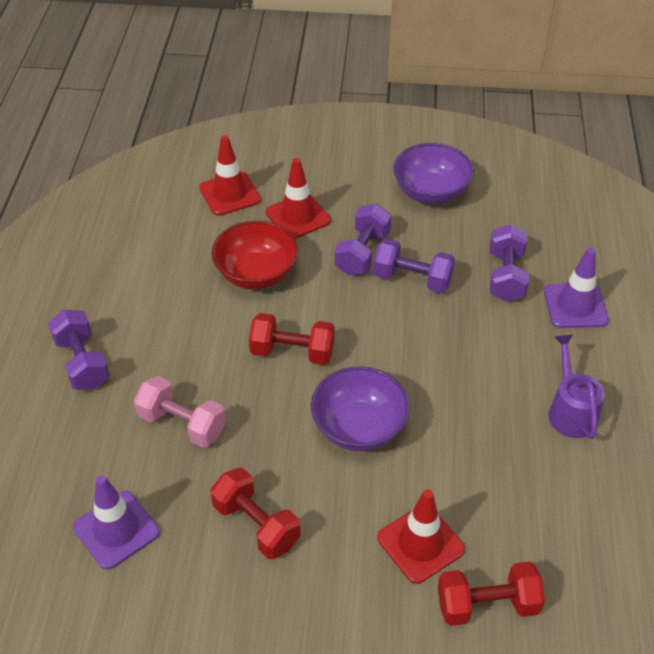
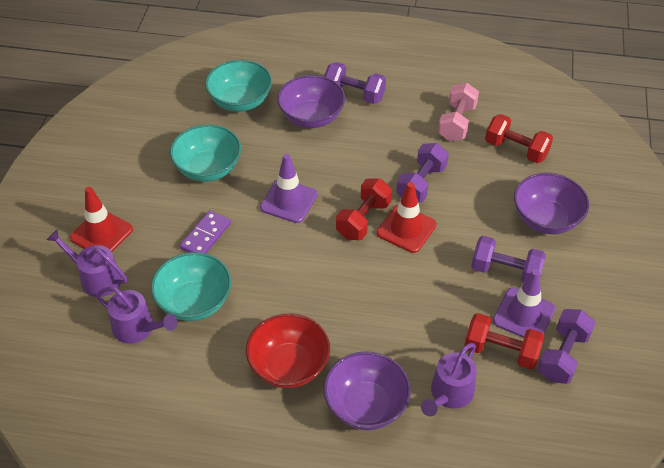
purple bowl: [311,366,410,451] [393,143,474,204] = 2 -> [277,75,345,128] [323,351,411,430] [514,173,589,234] = 3
purple domino: none = 0 -> [180,210,231,254] = 1
purple watering can: [548,335,605,439] = 1 -> [47,230,127,297] [96,287,177,344] [421,343,477,417] = 3
red traffic cone: [199,136,261,216] [265,158,331,239] [377,489,465,584] = 3 -> [70,187,133,252] [377,182,436,253] = 2
turquoise bowl: none = 0 -> [151,252,231,321] [170,124,241,182] [205,60,272,112] = 3

